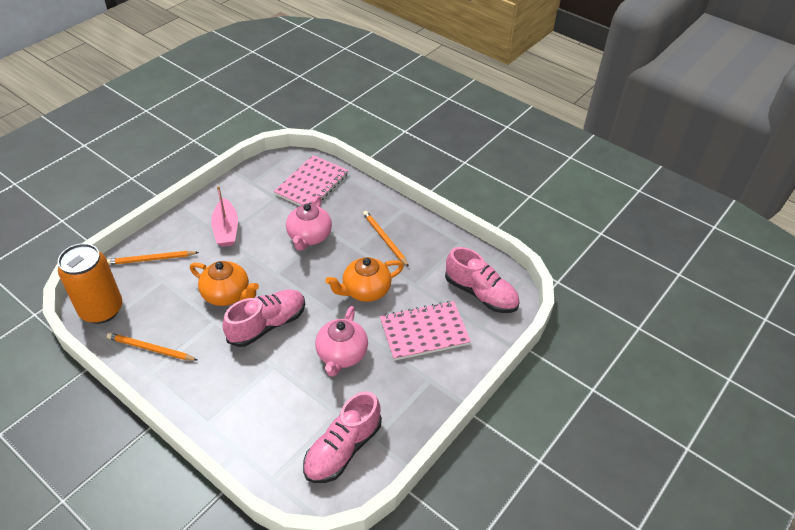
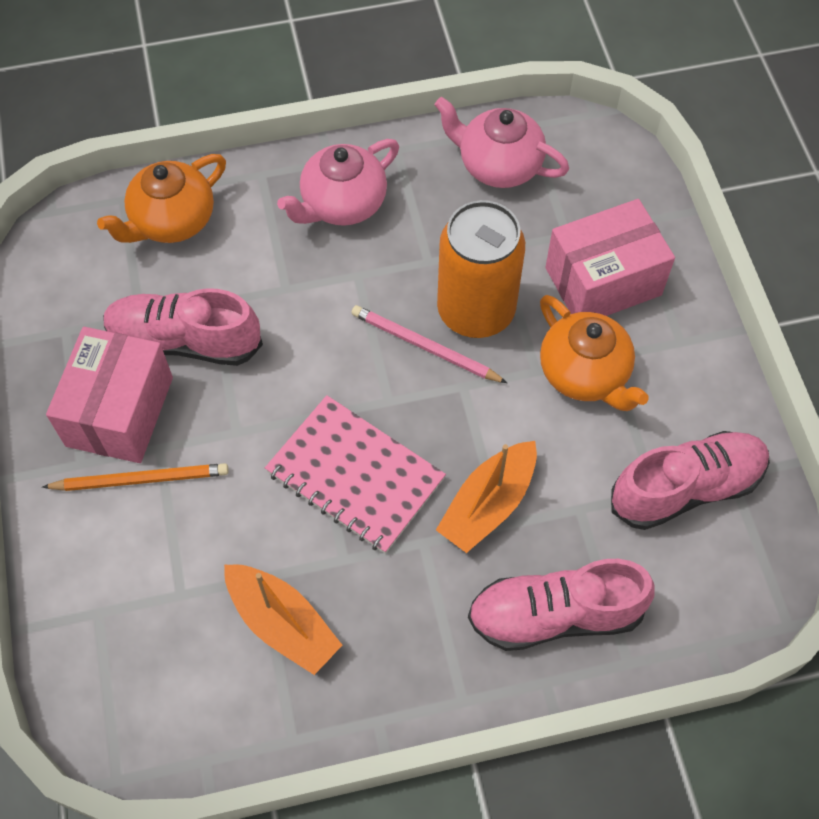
orange boat: none = 0 -> [224,565,342,675] [436,441,537,553] = 2
orange pencil: [107,251,199,265] [107,333,197,361] [363,211,409,267] = 3 -> [42,463,229,491] = 1
pink boat: [211,186,238,247] = 1 -> none = 0
pink box: none = 0 -> [46,327,173,463] [545,199,675,316] = 2
pink notebook: [274,155,349,206] [380,301,471,361] = 2 -> [265,395,446,554] = 1
pink pencil: none = 0 -> [351,305,507,383] = 1

